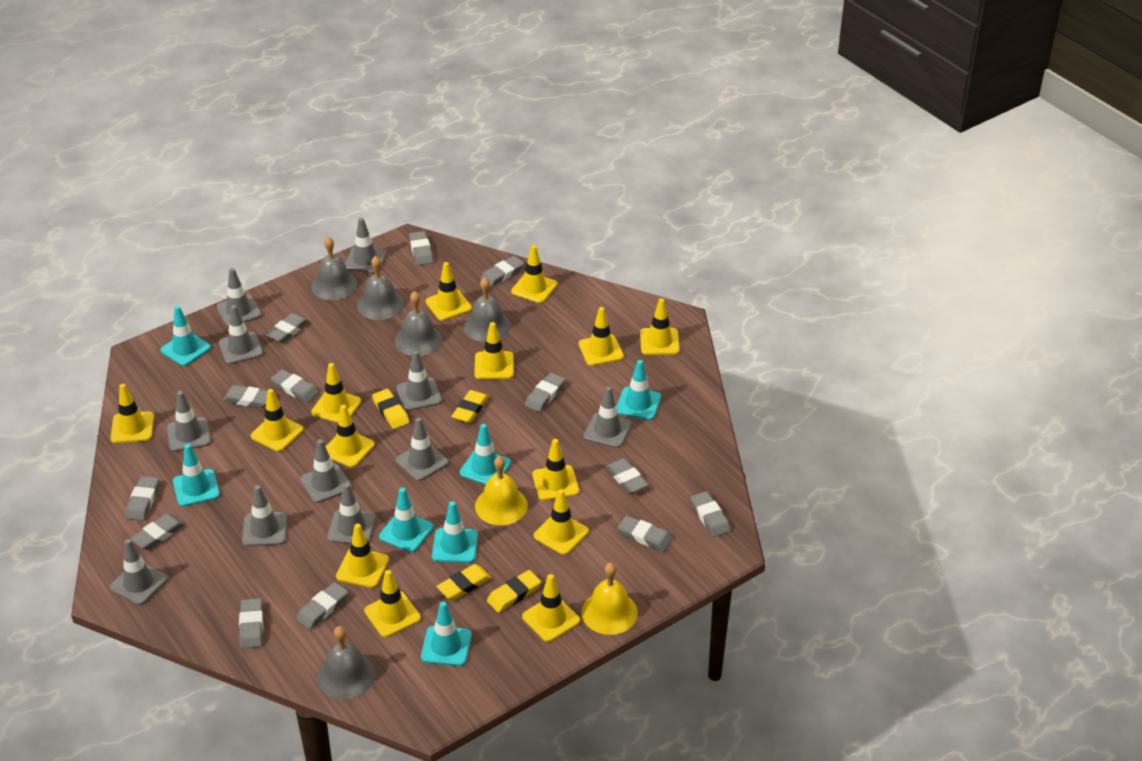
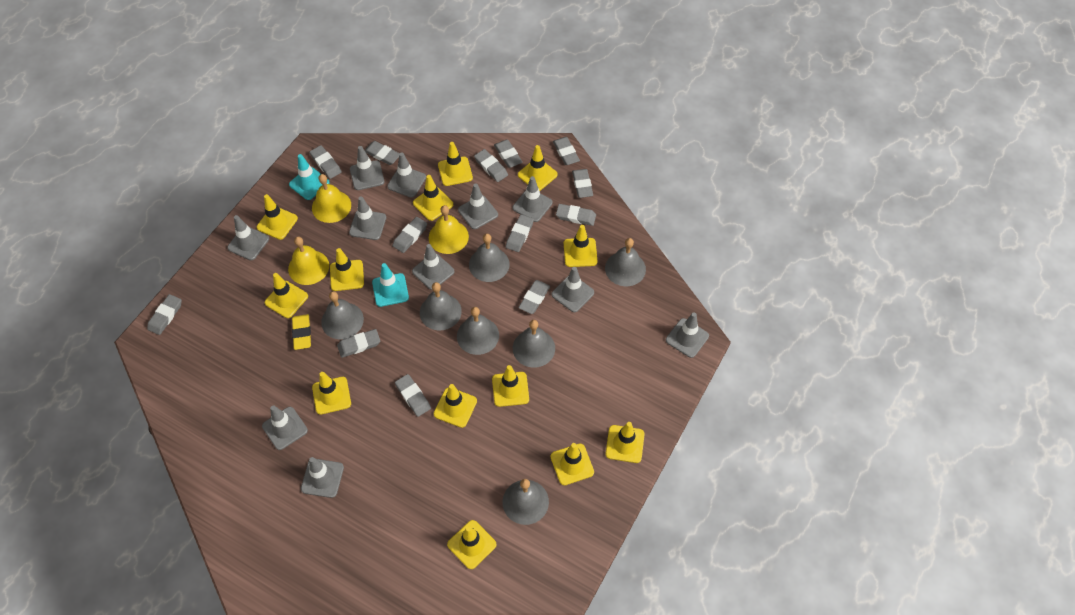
grey bell: [311,237,357,300] [317,626,375,699] [357,256,404,320] [395,291,442,356] [463,277,511,342] = 5 -> [321,291,364,340] [420,282,462,331] [457,307,499,355] [469,234,510,282] [502,479,549,525] [513,320,555,368] [605,238,646,286] = 7
turquoise traffic cone: [160,306,211,366] [173,444,220,507] [379,487,433,552] [421,602,472,666] [432,501,478,563] [460,424,511,485] [616,360,661,420] = 7 -> [289,154,330,200] [372,263,409,307] = 2
yellow bell: [475,456,528,525] [581,563,638,635] = 2 -> [288,237,329,285] [312,174,351,223] [429,205,469,254] = 3
yellow eraser: [372,389,409,429] [437,564,491,600] [451,390,489,423] [487,570,541,613] = 4 -> [292,314,311,350] = 1
yellow traffic cone: [111,384,154,443] [251,389,303,451] [311,363,361,423] [326,404,375,467] [336,523,389,588] [364,570,421,637] [426,262,472,321] [474,322,514,379] [511,245,557,303] [522,574,580,642] [532,439,579,500] [534,489,589,555] [579,307,624,366] [640,298,680,355] = 14 -> [257,194,298,240] [265,273,308,318] [312,372,351,415] [330,248,364,291] [413,175,453,221] [434,384,477,428] [438,142,473,186] [447,520,497,569] [492,365,529,407] [518,145,558,191] [550,443,594,485] [564,225,597,267] [606,422,645,463] = 13

